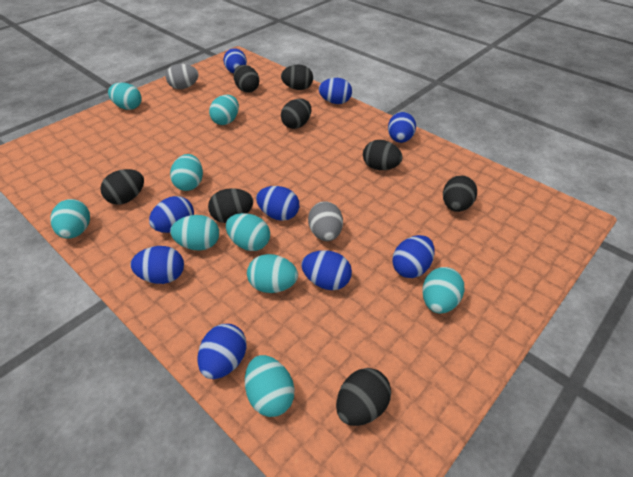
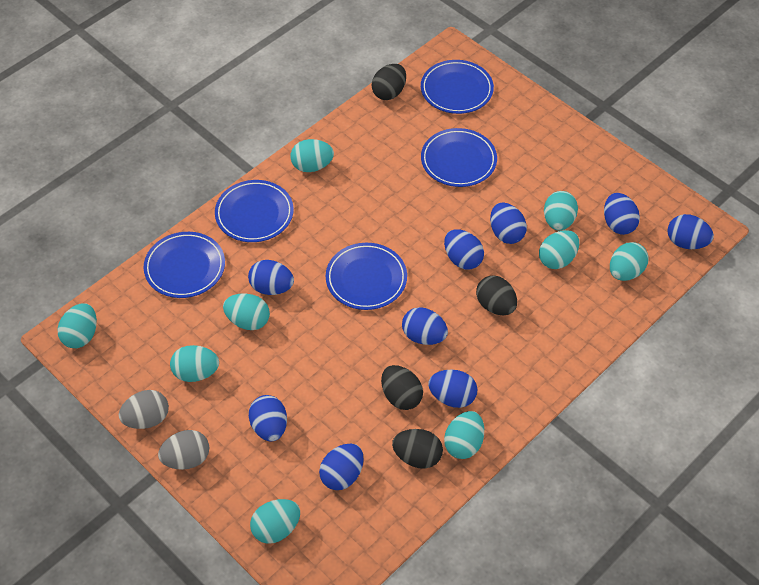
black egg: [100,169,144,205] [208,188,253,223] [234,65,259,93] [281,65,313,90] [281,99,312,129] [336,368,391,426] [363,140,403,170] [443,175,477,212] = 8 -> [372,64,406,100] [381,365,423,410] [392,429,443,469] [476,275,517,315] = 4
blue plate: none = 0 -> [144,232,225,298] [215,180,294,242] [326,243,407,310] [421,60,494,114] [421,128,497,187] = 5

